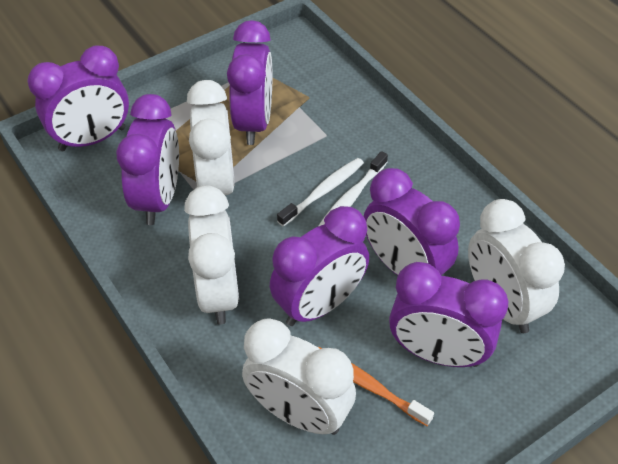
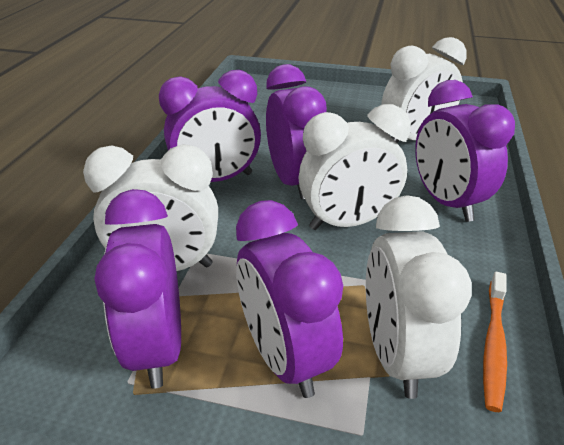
purple clock: [27,46,129,151] [116,94,179,225] [227,20,272,145] [270,206,369,326] [364,168,460,276] [389,262,508,367] = 6 -> [94,189,181,389] [159,70,261,182] [236,200,343,398] [266,64,327,199] [415,80,515,222] = 5
white toothbrush: [277,158,364,227] [318,151,388,226] = 2 -> none = 0

